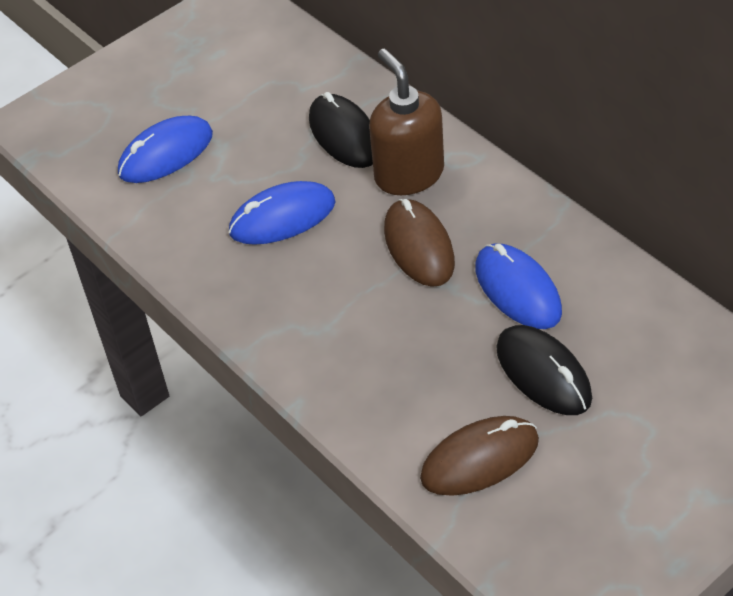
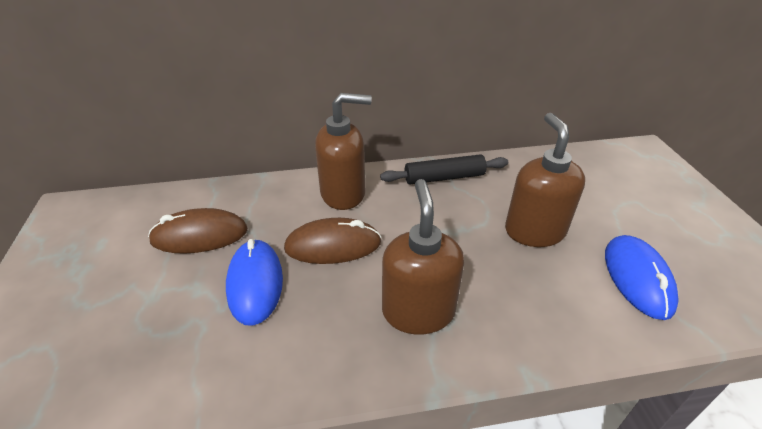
black mouse: [309,92,373,168] [496,325,592,415] = 2 -> none = 0
black rolling pin: none = 0 -> [380,154,508,184] = 1
blue mouse: [118,116,213,183] [229,181,336,245] [475,243,562,329] = 3 -> [226,239,283,326] [605,235,679,320] = 2
brown soap dispenser: [369,49,444,195] = 1 -> [315,93,372,210] [382,179,464,335] [505,113,585,247] = 3

